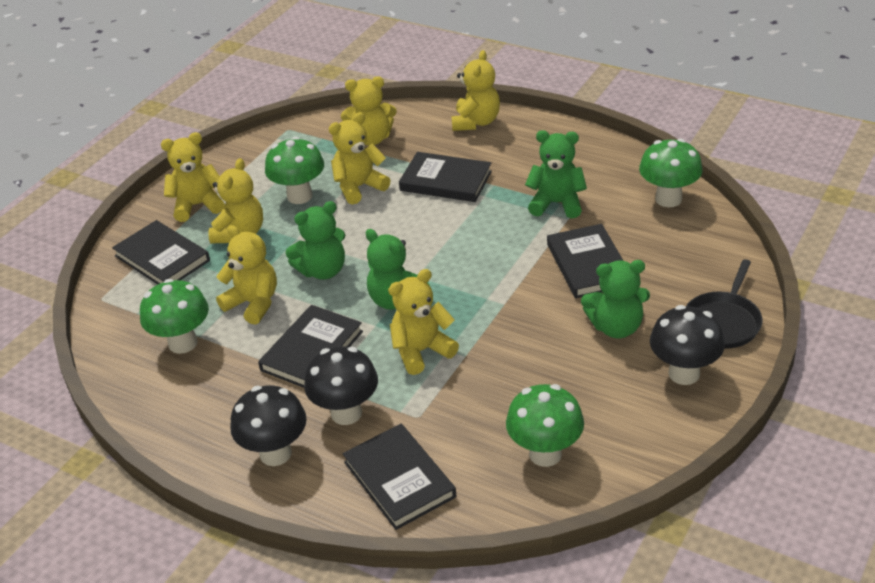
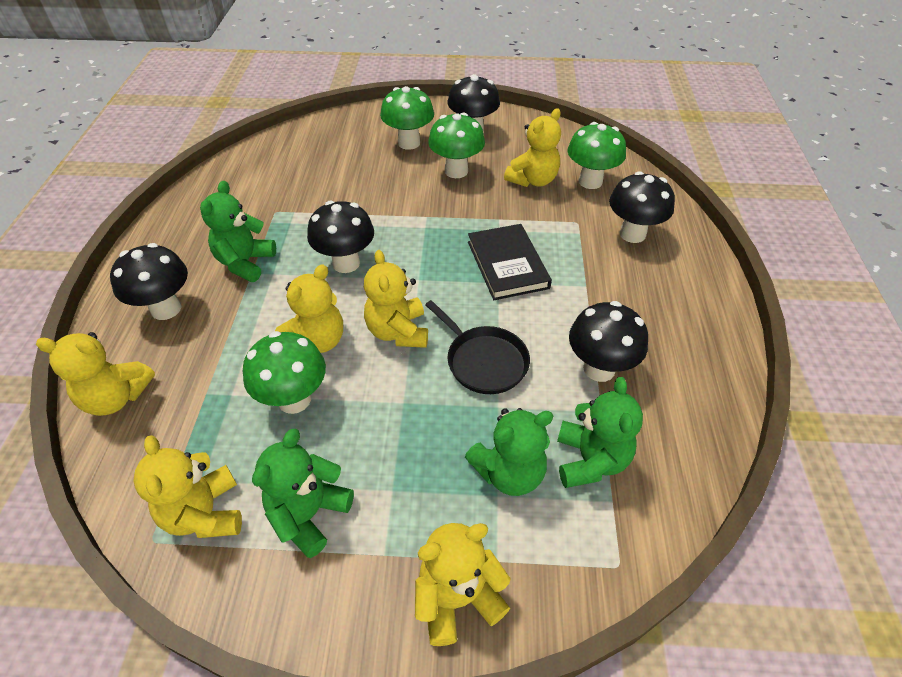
black book: [112,220,210,284] [258,305,363,388] [343,424,456,530] [399,152,492,202] [547,224,624,298] = 5 -> [468,224,552,300] = 1
black mushroom: [230,386,307,466] [304,346,378,425] [650,305,725,385] = 3 -> [110,243,188,320] [307,201,374,273] [447,74,500,133] [569,301,648,382] [609,171,675,243] = 5
yellow teddy bear: [161,132,225,222] [209,158,263,244] [216,225,277,325] [329,112,391,205] [341,76,397,146] [388,269,459,375] [451,50,500,131] = 7 -> [36,332,155,416] [133,435,242,538] [275,264,343,353] [364,250,428,348] [415,523,511,646] [504,108,561,187] = 6

